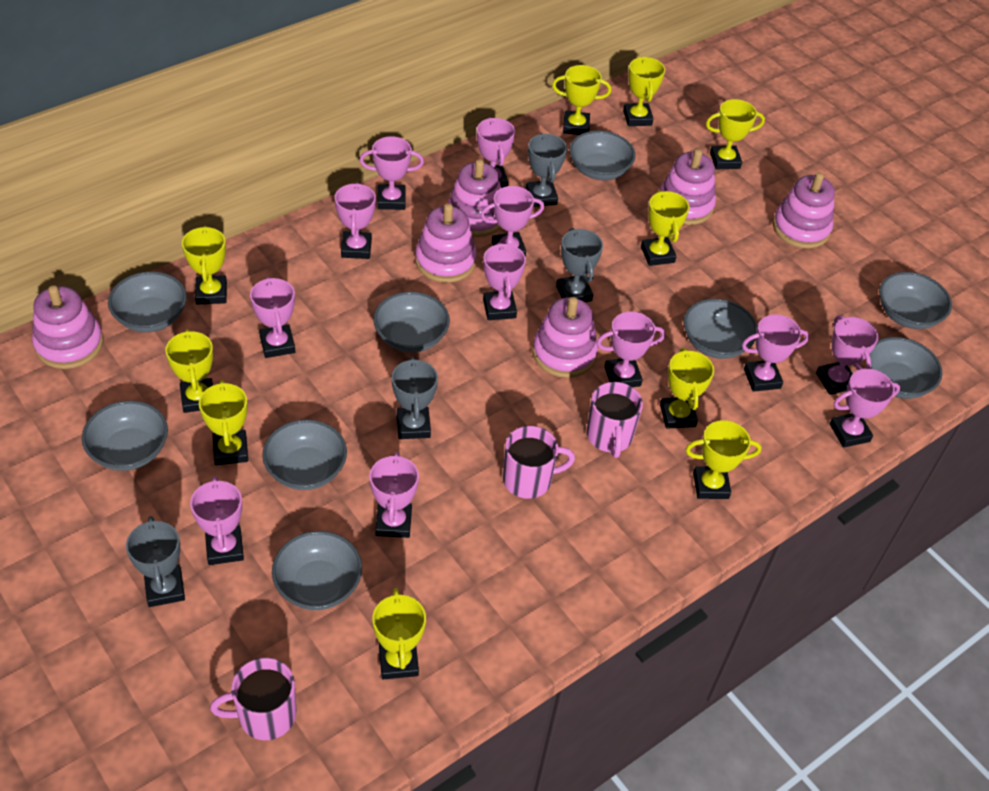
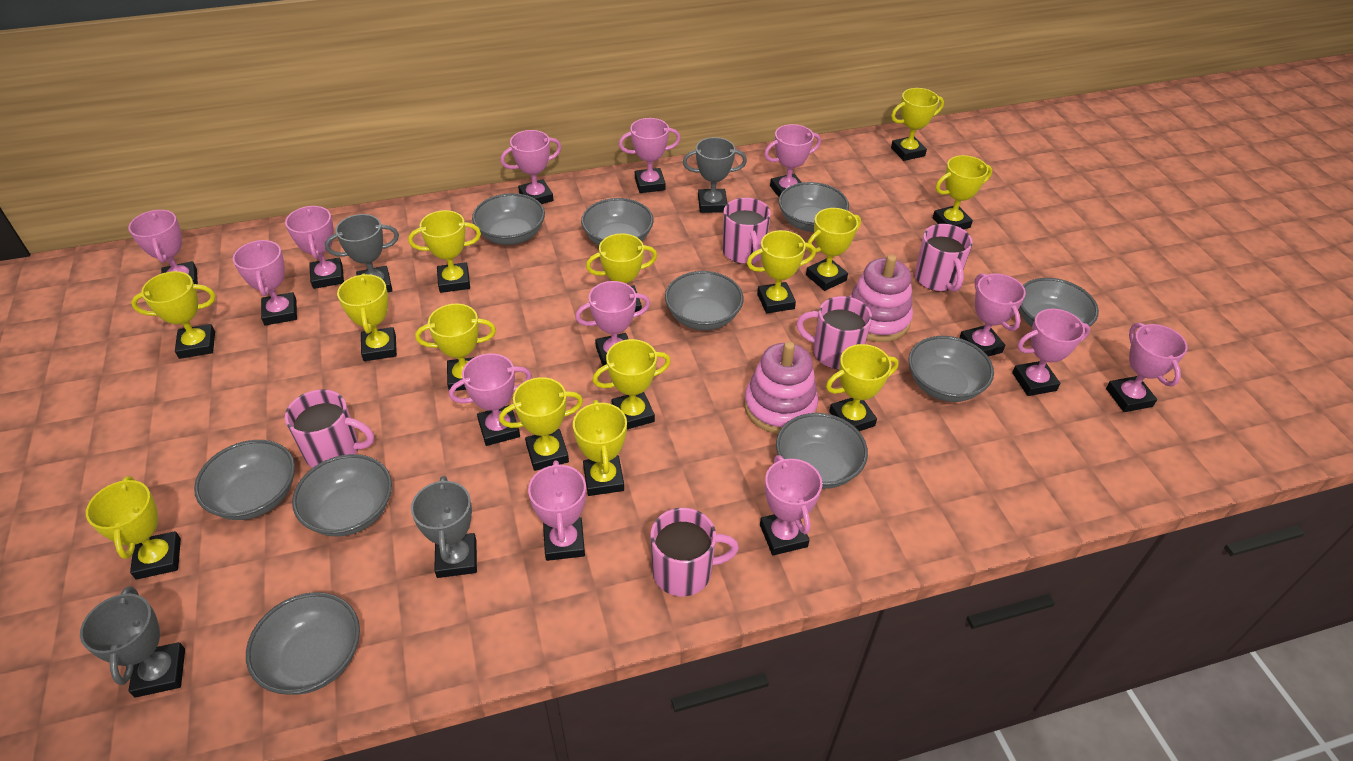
grey bowl: [82,401,168,471] [108,272,187,332] [262,420,347,490] [272,531,362,610] [373,292,450,353] [569,130,636,180] [684,299,758,359] [869,337,942,399] [879,272,952,329] = 9 -> [194,440,295,520] [246,592,360,695] [292,454,392,537] [472,193,545,245] [581,198,653,246] [665,271,743,330] [776,413,868,489] [779,182,849,232] [909,336,994,402] [1019,278,1099,327] = 10
pink mug: [210,658,296,740] [503,426,575,499] [587,382,643,458] = 3 -> [285,389,374,468] [651,508,739,596] [722,198,771,264] [797,296,872,369] [915,224,973,292] = 5
pink stacking toy: [32,285,103,369] [415,204,477,283] [447,159,501,237] [533,297,598,378] [659,149,716,225] [773,172,835,248] = 6 -> [744,341,818,434] [849,254,913,342] = 2
pink trophy: [190,476,244,565] [250,277,295,358] [335,182,376,259] [360,136,424,210] [369,452,419,538] [477,117,515,188] [480,186,544,257] [483,242,526,320] [597,312,666,387] [742,314,810,392] [816,315,878,395] [830,368,900,448] = 12 -> [128,210,198,284] [233,240,297,325] [285,206,344,289] [449,353,532,446] [500,130,562,204] [528,460,586,561] [575,281,650,366] [619,118,681,193] [760,455,822,555] [764,124,821,197] [959,273,1026,357] [1012,309,1090,396] [1106,323,1188,412] = 13
yellow trophy: [165,329,213,413] [182,225,227,305] [199,380,248,465] [372,588,426,680] [552,65,611,135] [623,57,665,126] [641,190,689,266] [660,348,714,429] [685,420,761,499] [706,99,765,169] = 10 -> [86,476,181,580] [131,271,215,359] [337,273,397,361] [408,210,481,293] [415,304,496,391] [499,377,583,471] [573,400,627,496] [586,233,657,313] [592,339,671,429] [747,230,816,313] [806,208,861,291] [826,344,899,431] [891,88,944,161] [933,155,992,229] = 14

